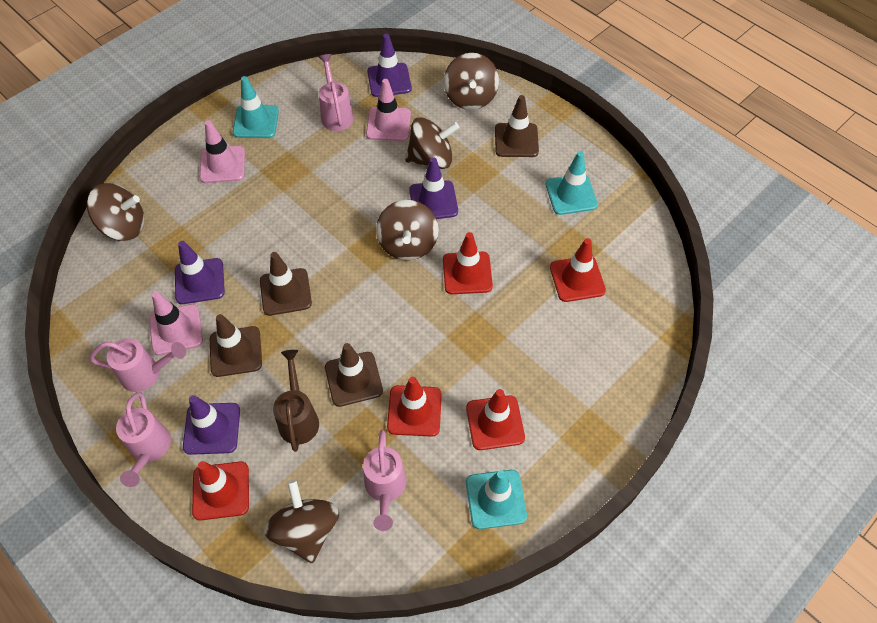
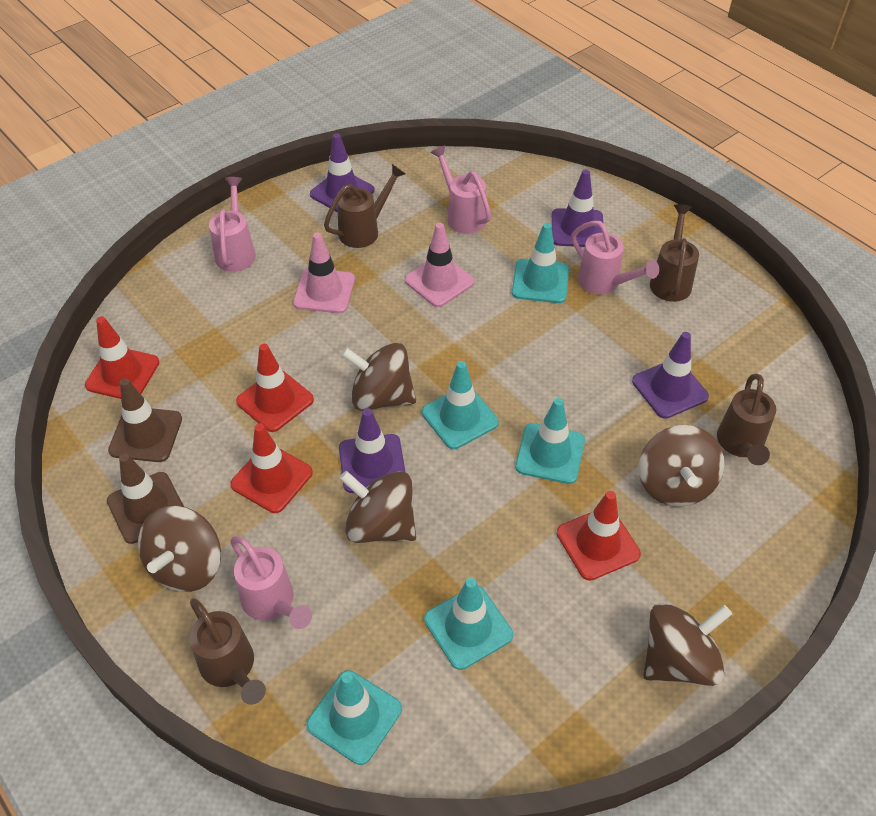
brown traffic cone: [210,314,262,377] [260,252,312,316] [325,343,383,407] [495,95,539,157] = 4 -> [107,453,184,544] [108,378,182,462] = 2
brown watering can: [273,350,319,452] = 1 -> [189,598,266,705] [324,164,405,248] [650,204,699,302] [717,374,776,465] = 4
pink traffic cone: [149,291,203,356] [200,120,245,183] [366,79,411,141] = 3 -> [293,233,355,313] [405,223,475,307] = 2
red traffic cone: [192,461,249,520] [387,377,442,437] [443,232,493,294] [466,389,525,450] [550,238,606,302] = 5 -> [85,316,160,399] [230,424,313,513] [236,344,314,432] [556,491,641,581] = 4
turquoise traffic cone: [233,76,279,138] [466,470,527,529] [546,151,598,215] = 3 -> [306,670,402,765] [422,361,499,449] [424,578,513,670] [512,223,569,303] [515,398,585,484] = 5

